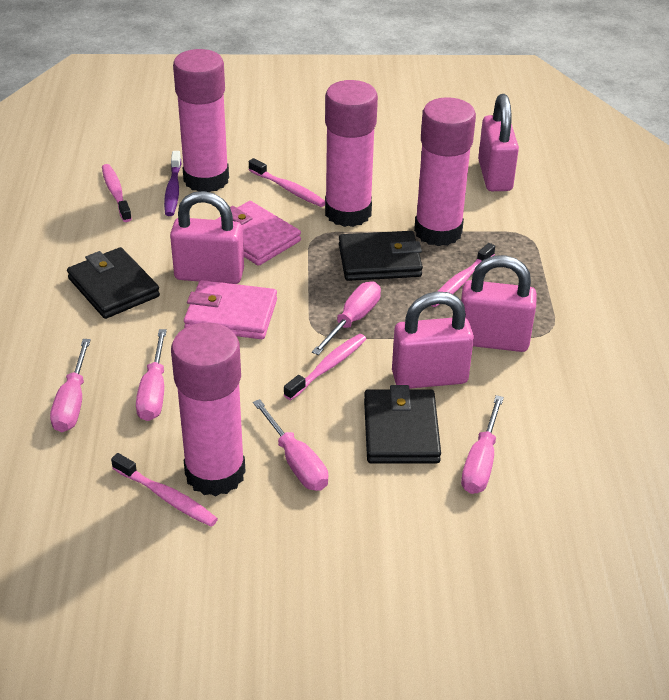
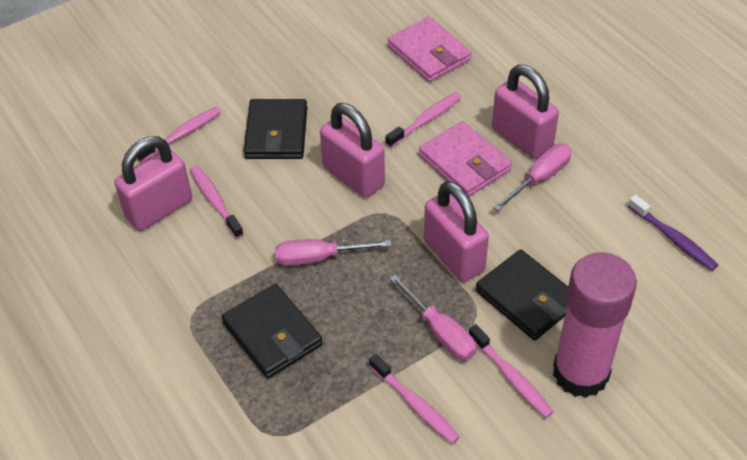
pink glue stick: [171,322,246,496] [173,49,229,192] [325,80,378,227] [414,97,476,246] = 4 -> [553,252,637,398] = 1
pink screwdriver: [50,339,91,432] [136,329,167,421] [253,399,328,491] [312,281,381,355] [461,395,504,494] = 5 -> [275,239,392,266] [389,275,476,360] [493,143,572,211] = 3

